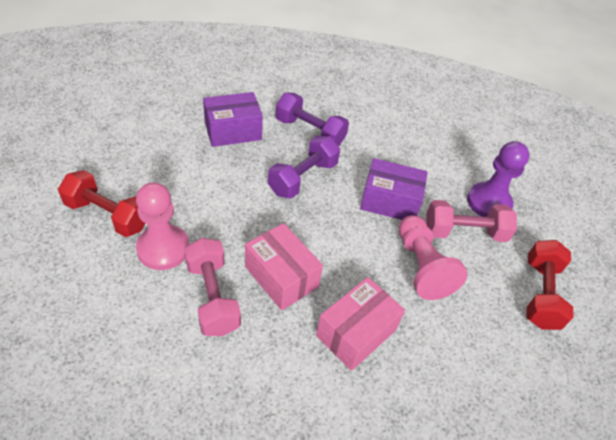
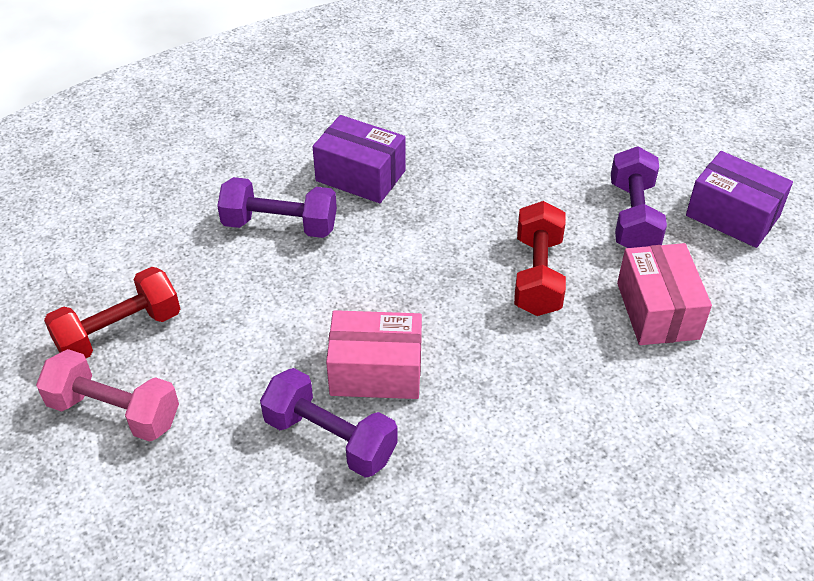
pink dumbbell: [184,238,241,336] [426,200,517,242] = 2 -> [36,349,179,442] = 1
pink pawn: [136,182,189,270] [399,215,468,300] = 2 -> none = 0
purple dumbbell: [268,135,340,199] [276,93,349,146] = 2 -> [217,177,337,238] [260,368,398,478] [611,146,667,248] = 3
purple pawn: [467,141,530,217] = 1 -> none = 0

